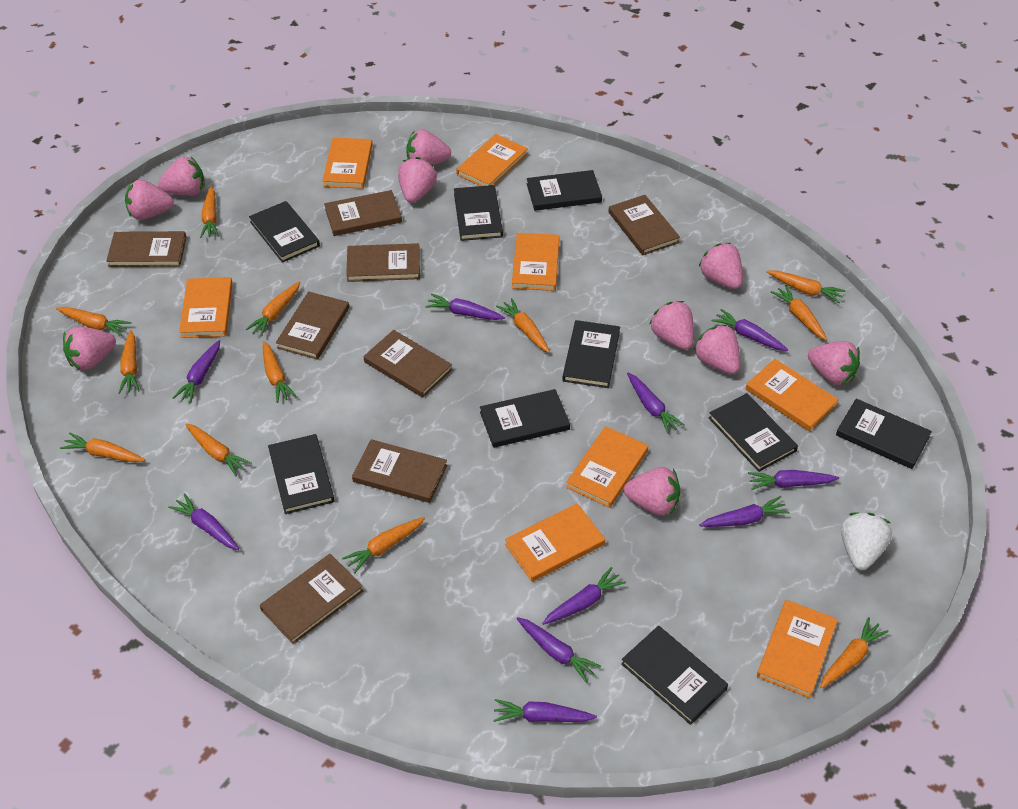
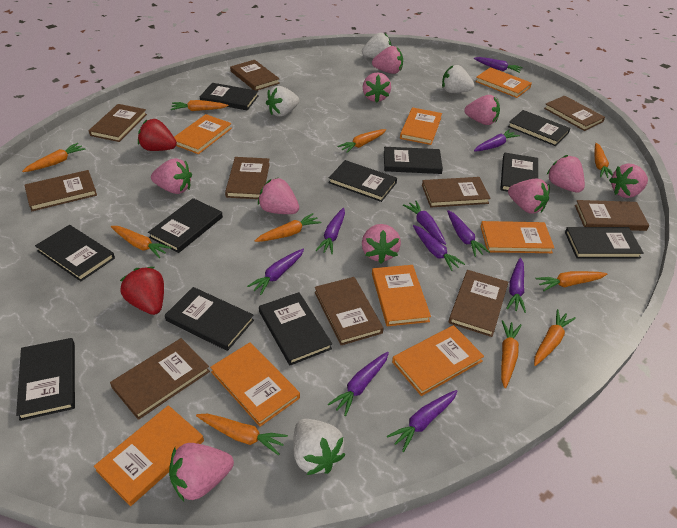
black book: [249,201,320,263] [268,434,335,514] [454,185,503,241] [480,389,570,448] [527,170,602,211] [562,320,620,388] [621,626,728,725] [709,393,798,472] [836,399,932,469] = 9 -> [16,338,75,421] [35,225,115,281] [148,198,223,253] [165,287,254,351] [200,83,259,110] [259,292,332,365] [328,160,397,202] [384,147,443,174] [500,153,538,192] [508,110,570,146] [565,227,643,259] = 11
brown book: [106,231,187,267] [260,554,364,644] [276,291,349,360] [324,190,402,236] [346,243,420,282] [352,439,447,503] [364,330,452,398] [608,195,680,255] = 8 -> [24,170,97,211] [89,104,147,142] [110,338,210,420] [225,157,270,199] [230,60,280,91] [315,277,383,345] [422,177,490,207] [449,270,508,337] [544,96,605,131] [575,200,649,231] = 10
orange carrot: [56,307,131,336] [60,433,145,462] [119,330,140,394] [185,423,252,476] [200,186,219,238] [245,281,300,337] [263,341,297,403] [342,517,425,573] [496,298,550,353] [767,270,845,303] [771,285,827,341] [820,617,889,688] = 12 -> [22,143,86,172] [111,226,171,258] [171,100,228,111] [196,414,288,456] [255,213,321,242] [337,129,386,153] [501,320,522,388] [534,309,576,366] [535,271,607,291] [595,143,613,178] = 10
red strawberry: none = 0 -> [120,267,164,315] [138,119,177,151] = 2
white strawberry: [841,513,892,570] = 1 -> [266,86,299,117] [293,419,345,475] [362,33,391,58] [442,65,475,93] = 4

